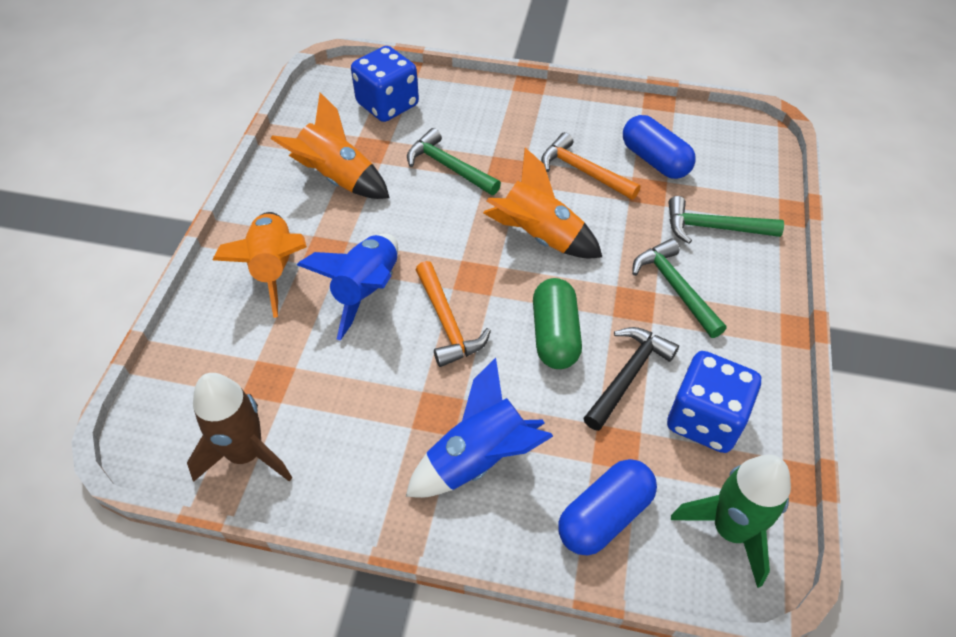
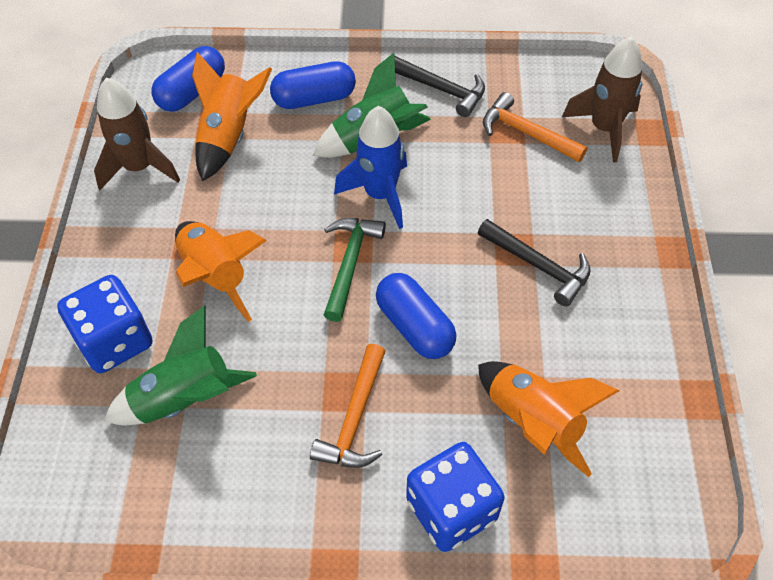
black hammer: [583,327,679,431] = 1 -> [394,56,485,117] [478,219,591,307] = 2
blue capsule: [558,459,657,555] [623,115,696,179] = 2 -> [151,46,225,112] [270,61,356,109] [376,273,456,359] = 3
blue rocket: [297,234,398,340] [406,358,553,498] = 2 -> [334,106,407,229] = 1
brown rocket: [187,373,292,482] = 1 -> [94,78,180,190] [562,36,642,163] = 2
green capsule: [533,278,582,369] = 1 -> none = 0
green hammer: [407,128,501,195] [632,239,726,338] [668,196,784,244] = 3 -> [324,218,386,322] = 1
green rocket: [671,455,791,588] = 1 -> [104,306,257,425] [313,53,431,158] = 2

